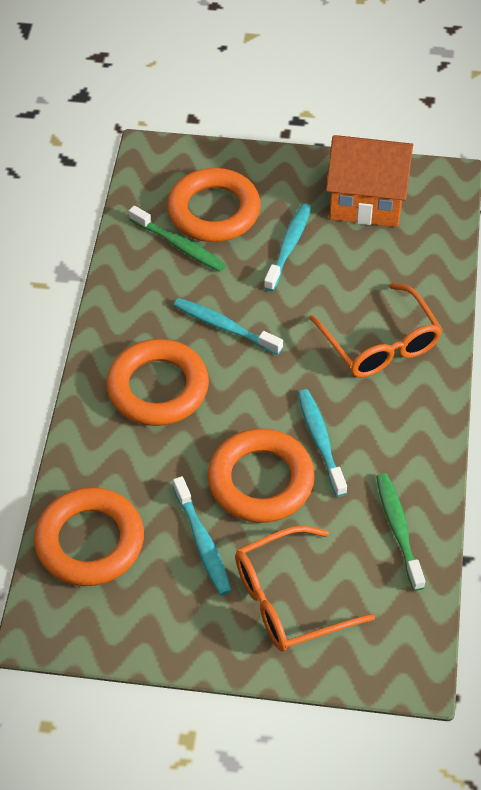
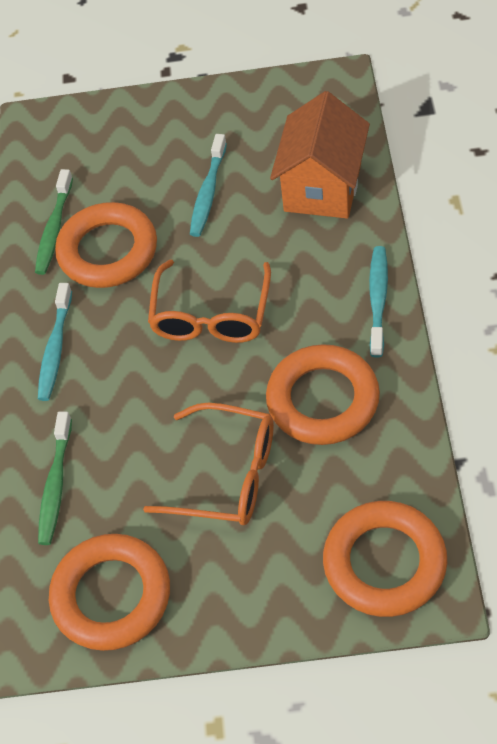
turquoise toothbrush: [173,476,232,595] [174,298,283,355] [264,203,311,291] [298,389,347,497] = 4 -> [38,283,72,401] [190,134,227,237] [369,246,388,357] = 3

